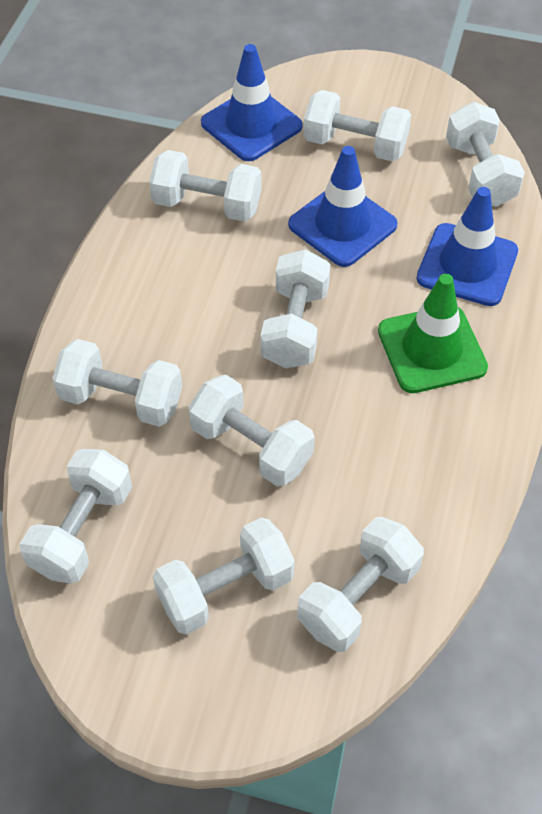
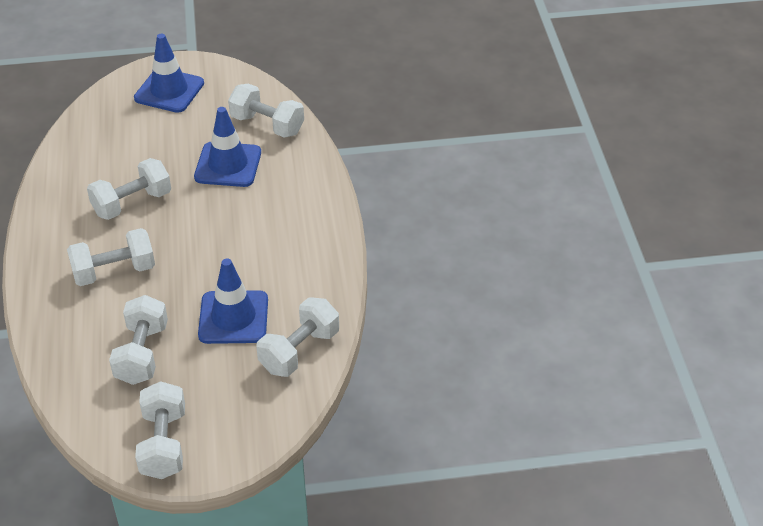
green traffic cone: [378,274,488,393] = 1 -> none = 0
white dumbbell: [20,449,132,584] [52,339,182,427] [149,150,262,222] [153,517,295,635] [188,375,315,487] [260,249,330,368] [297,517,424,652] [303,90,411,162] [446,102,525,207] = 9 -> [67,228,155,286] [87,158,171,220] [109,295,168,385] [135,381,185,479] [228,84,304,138] [256,297,339,377] = 6

